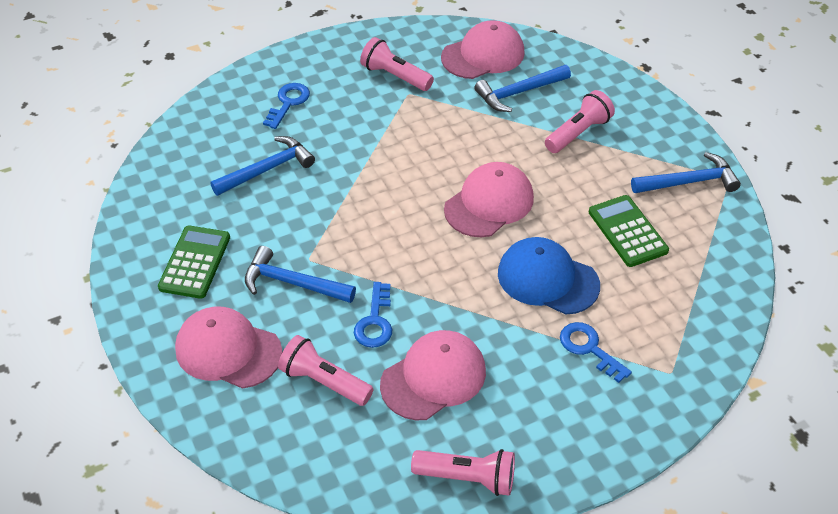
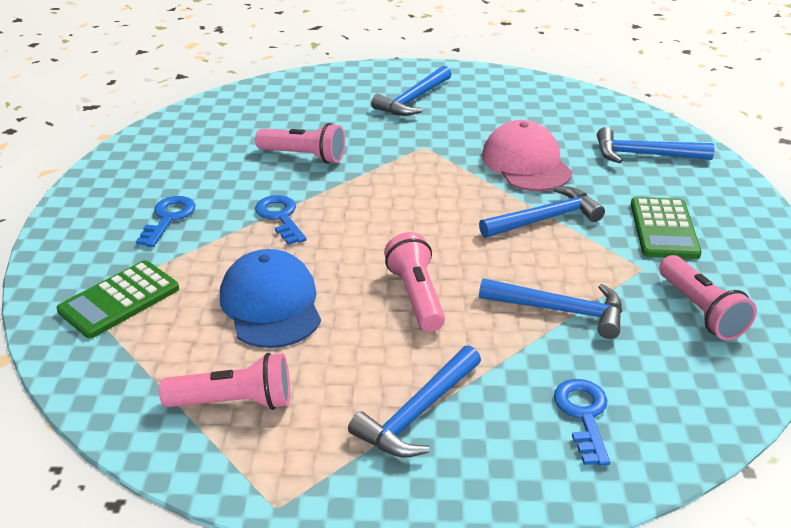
blue hammer: [210,136,315,196] [245,246,356,303] [474,65,571,112] [631,152,741,193] = 4 -> [348,345,481,458] [371,66,452,116] [479,186,605,238] [479,278,623,339] [597,127,715,163] = 5
pink cap: [175,307,282,389] [380,330,486,420] [441,20,525,79] [444,162,534,237] = 4 -> [482,120,572,191] = 1

